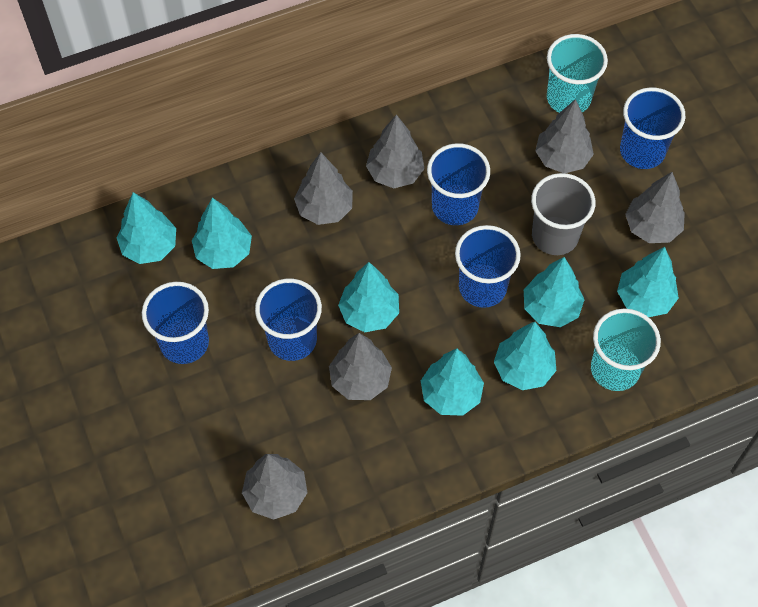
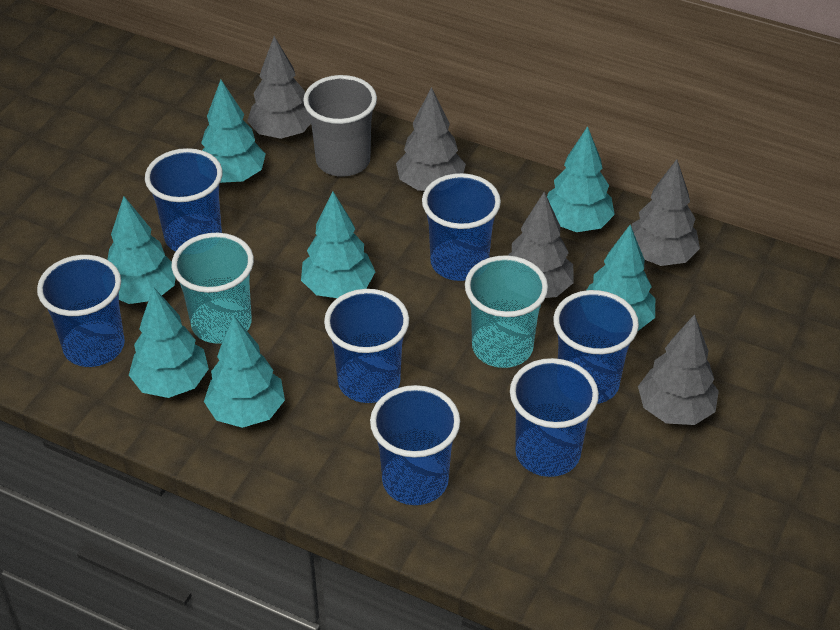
blue cup: [142,282,209,364] [255,279,322,361] [427,143,490,225] [455,225,521,308] [620,87,686,169] = 5 -> [37,255,125,367] [145,148,222,251] [324,289,409,403] [370,385,460,505] [422,173,501,281] [510,358,599,477] [553,290,639,404] = 7
grey tree: [242,454,308,520] [294,152,353,225] [329,333,392,400] [366,114,424,188] [535,99,594,173] [625,172,685,243] = 6 -> [247,36,311,139] [396,87,466,191] [508,192,574,298] [631,159,700,266] [638,314,719,425] = 5

